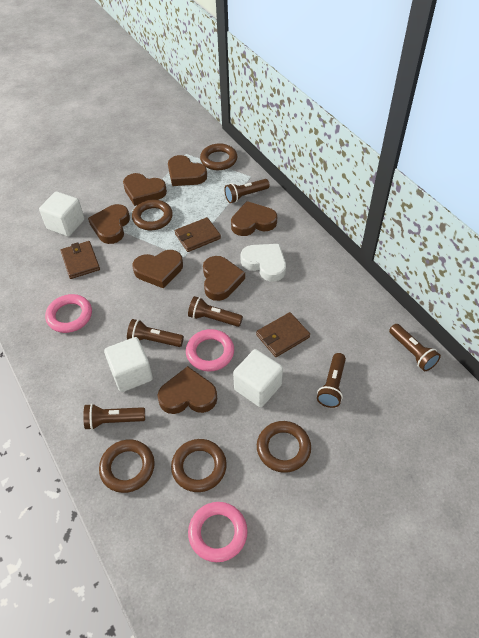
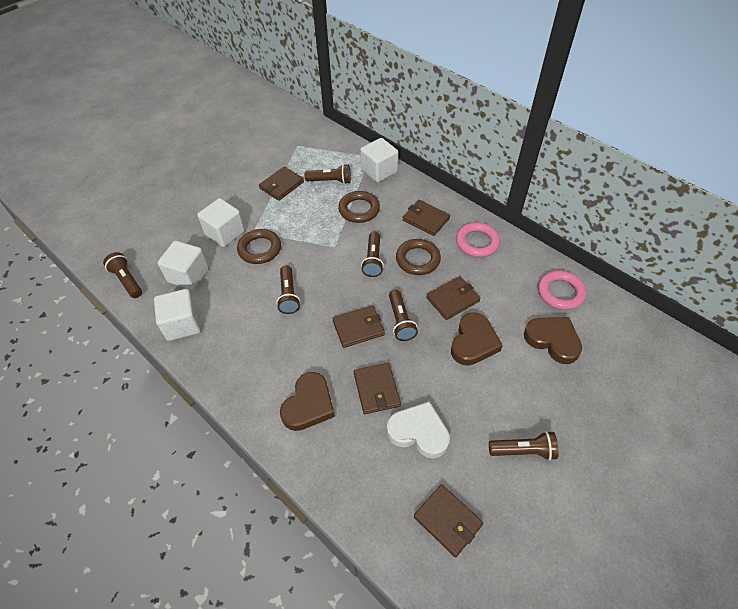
brown heart: [88,204,130,244] [123,173,167,206] [132,250,183,289] [157,366,217,414] [168,155,207,186] [203,256,245,301] [231,201,277,236] = 7 -> [280,372,335,431] [451,312,503,366] [524,317,582,364] = 3
brown ring: [99,439,155,493] [132,200,173,230] [171,439,227,492] [200,143,237,170] [257,421,311,473] = 5 -> [237,229,281,264] [338,191,380,223] [396,239,441,275] = 3
brown wallet: [60,241,100,279] [175,217,221,252] [256,312,310,357] = 3 -> [259,167,304,201] [332,305,385,348] [354,363,401,414] [402,200,450,236] [414,484,483,557] [426,276,480,320] = 6
pink ring: [45,294,92,333] [186,329,234,371] [188,502,248,562] = 3 -> [456,222,500,257] [538,270,587,310] = 2
white cube: [39,191,85,237] [104,337,153,392] [233,349,283,407] = 3 -> [154,289,201,341] [158,241,209,290] [197,198,245,247] [360,138,398,183] = 4

